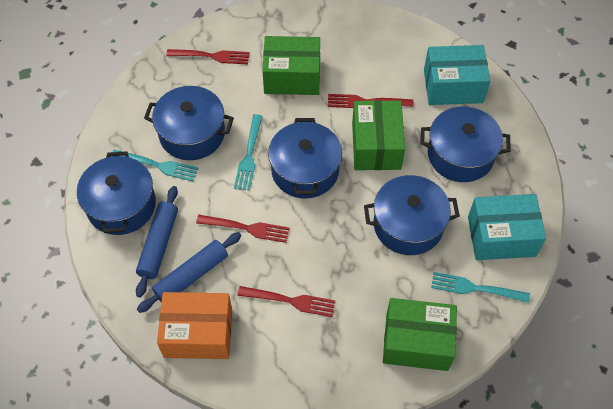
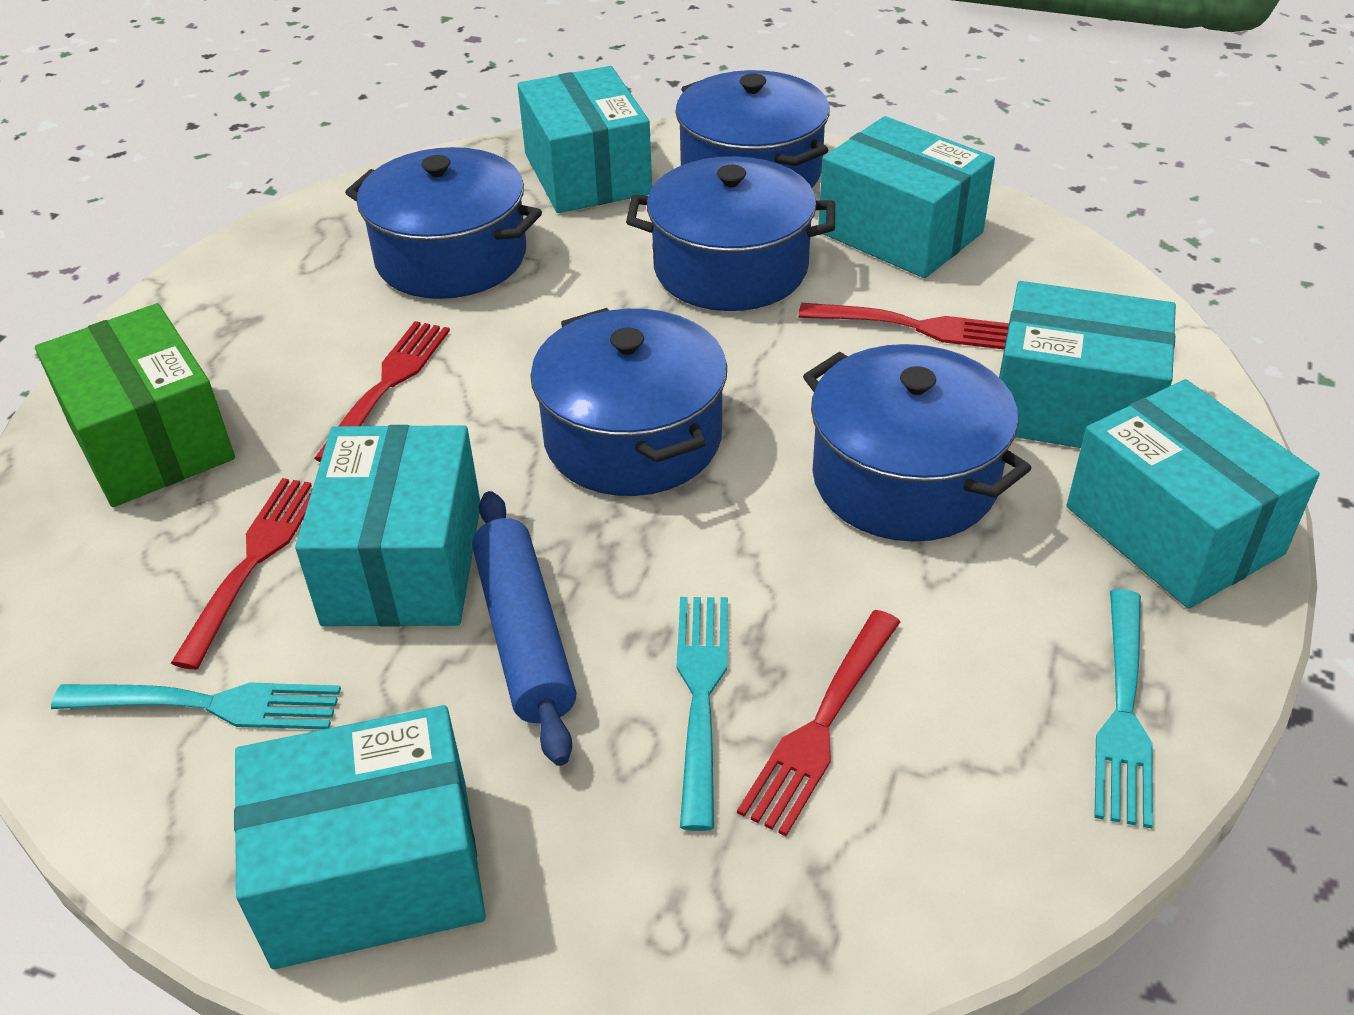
blue rolling pin: [136,186,178,297] [137,232,241,313] = 2 -> [472,491,577,766] = 1
green box: [262,36,320,95] [352,100,405,170] [383,298,457,371] = 3 -> [35,303,235,507] = 1
orange box: [157,292,232,359] = 1 -> none = 0
turquoise box: [424,45,491,105] [468,194,546,260] = 2 -> [234,705,486,969] [295,425,480,627] [518,66,652,213] [818,116,995,278] [999,281,1176,448] [1067,379,1320,609] = 6

